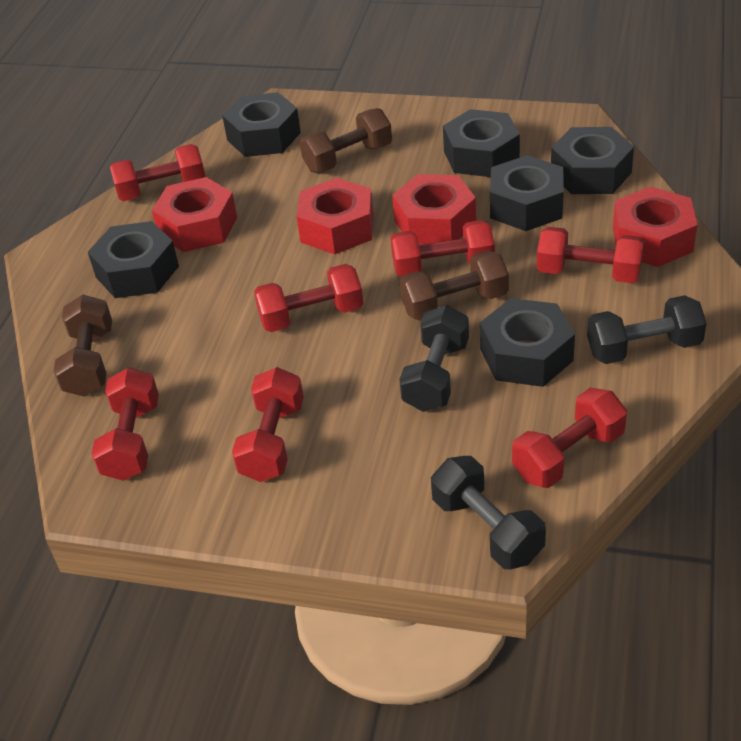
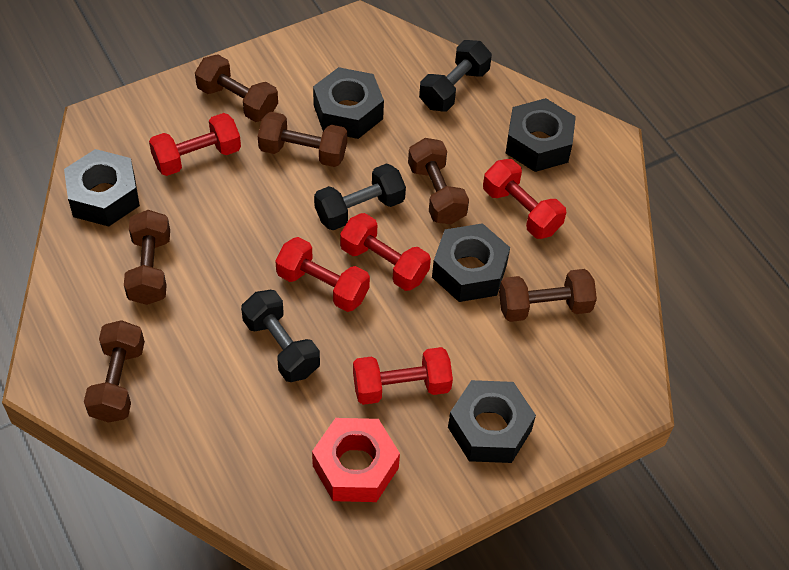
black nut: [88,221,179,298] [222,92,301,157] [443,109,520,177] [480,298,575,387] [490,155,564,231] [551,127,634,194] = 6 -> [64,149,140,227] [313,67,384,139] [432,223,510,302] [448,380,536,463] [506,98,576,172] = 5
brown dumbbell: [54,295,112,397] [300,108,392,173] [399,250,509,321] = 3 -> [84,320,145,423] [124,210,170,305] [195,54,278,122] [258,112,347,167] [408,138,469,224] [499,269,597,322] = 6
red dumbbell: [91,367,159,481] [110,144,205,201] [232,367,304,482] [254,264,363,332] [390,220,495,277] [512,388,627,488] [537,227,644,283] = 7 -> [149,113,241,176] [275,237,370,312] [340,213,431,291] [353,347,453,405] [483,159,566,239] = 5
red nut: [152,177,237,252] [297,178,374,254] [392,174,476,245] [613,186,697,267] = 4 -> [312,418,400,502] = 1

